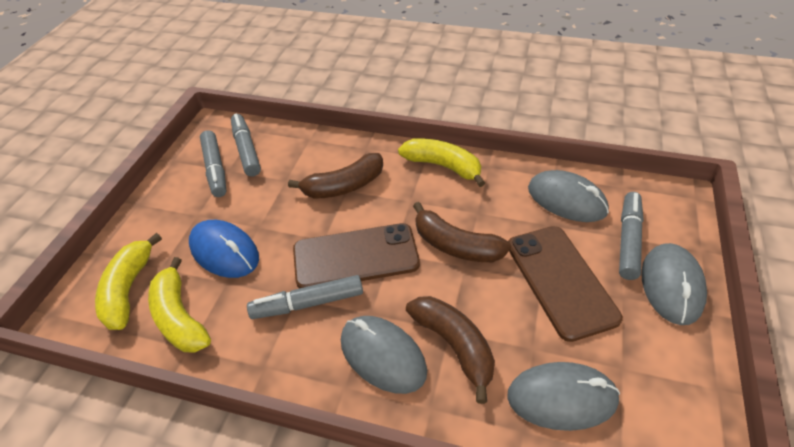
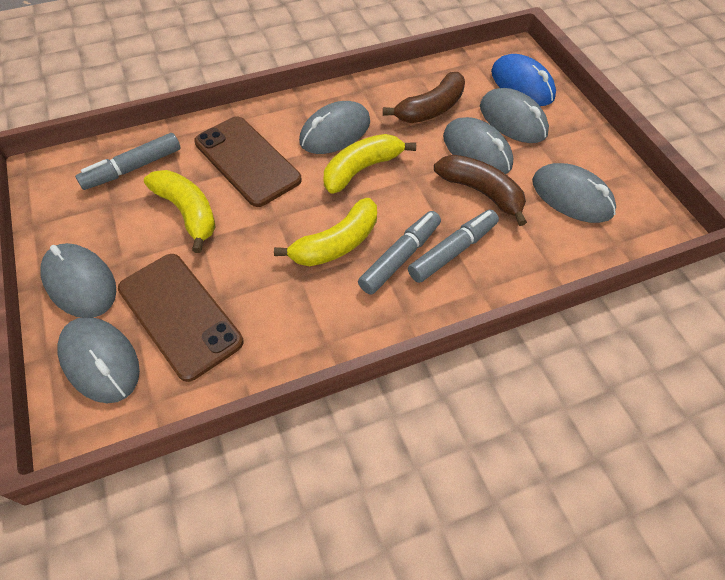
brown banana: [288,153,383,199] [406,296,495,404] [413,202,511,262] = 3 -> [383,72,465,123] [434,155,527,226] = 2
grey marker: [200,130,227,197] [231,114,261,177] [247,275,363,319] [619,192,643,280] = 4 -> [75,133,181,190] [358,211,441,295] [408,209,499,283] = 3
grey mouse: [341,316,427,394] [507,362,620,431] [528,170,609,222] [641,243,707,325] = 4 -> [41,243,116,318] [57,317,140,403] [299,101,370,154] [443,117,513,174] [480,88,549,143] [532,163,616,223] = 6

